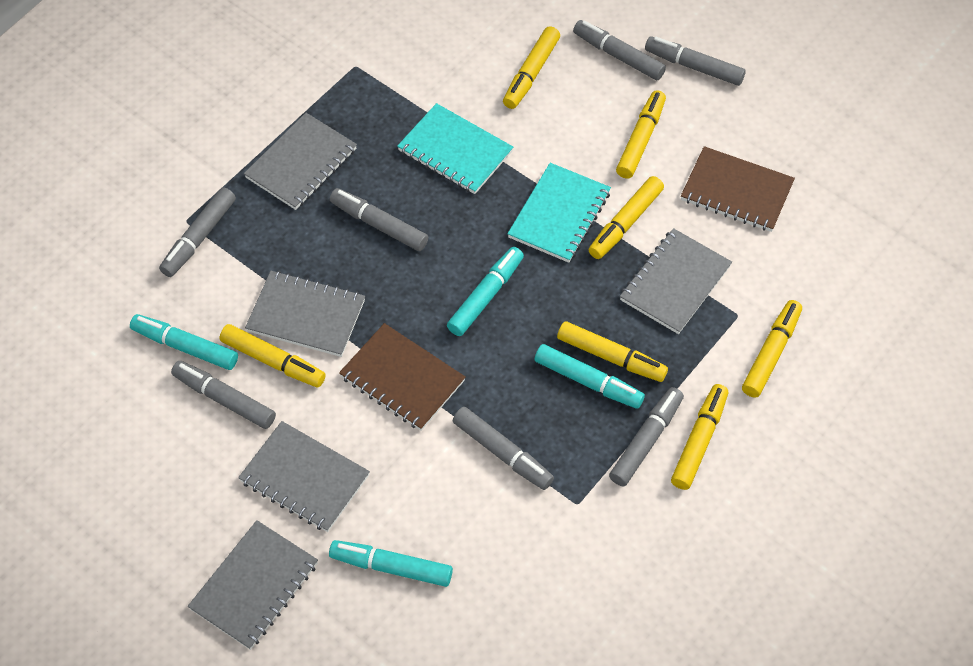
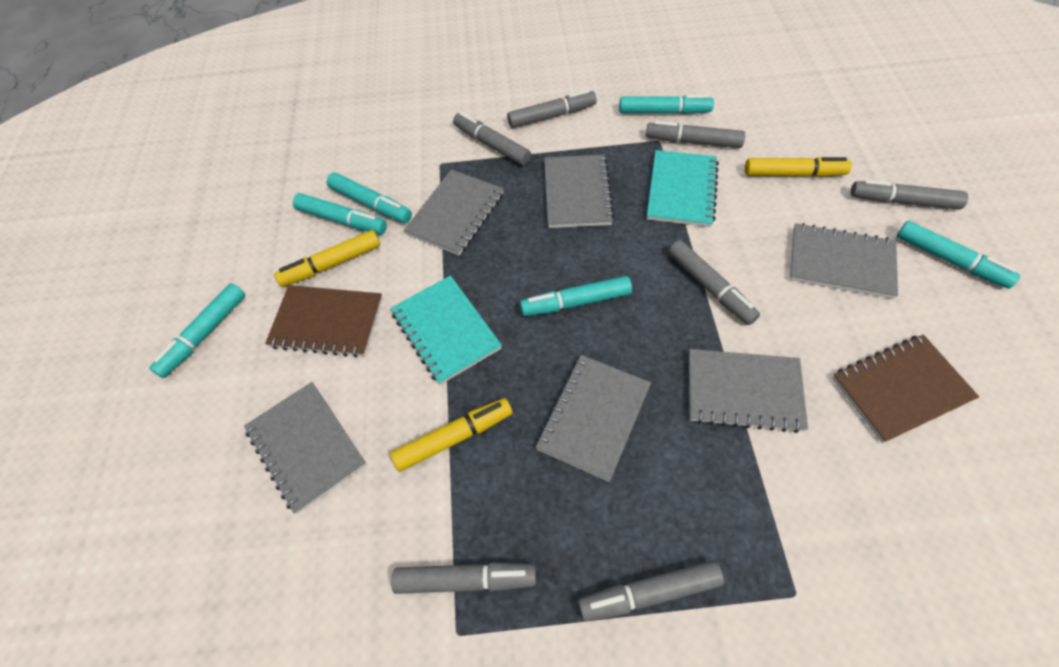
grey notebook: [188,520,318,650] [238,421,370,532] [244,113,357,210] [245,271,365,357] [620,228,732,334] = 5 -> [244,382,367,514] [404,170,504,256] [536,355,651,482] [544,155,615,228] [689,349,808,433] [790,223,898,299] = 6
turquoise marker: [130,314,238,370] [329,540,453,587] [447,247,524,336] [534,344,645,409] = 4 -> [149,283,246,378] [293,193,387,234] [327,172,412,223] [520,276,632,316] [619,95,714,114] [897,221,1020,289] = 6
yellow marker: [220,324,326,387] [503,26,560,109] [557,321,668,382] [589,176,664,259] [616,90,666,179] [671,384,728,490] [742,300,802,398] = 7 -> [274,230,380,287] [390,398,512,472] [745,157,852,177] = 3

